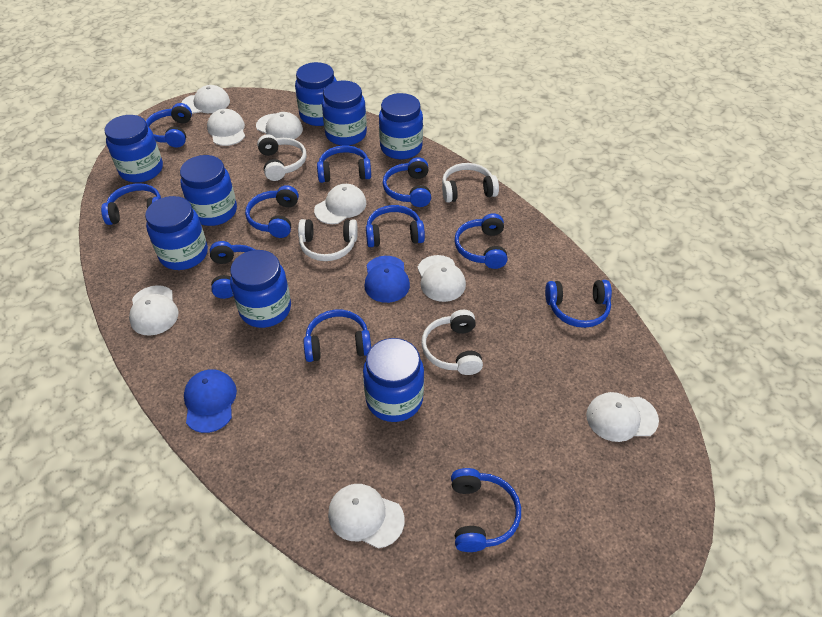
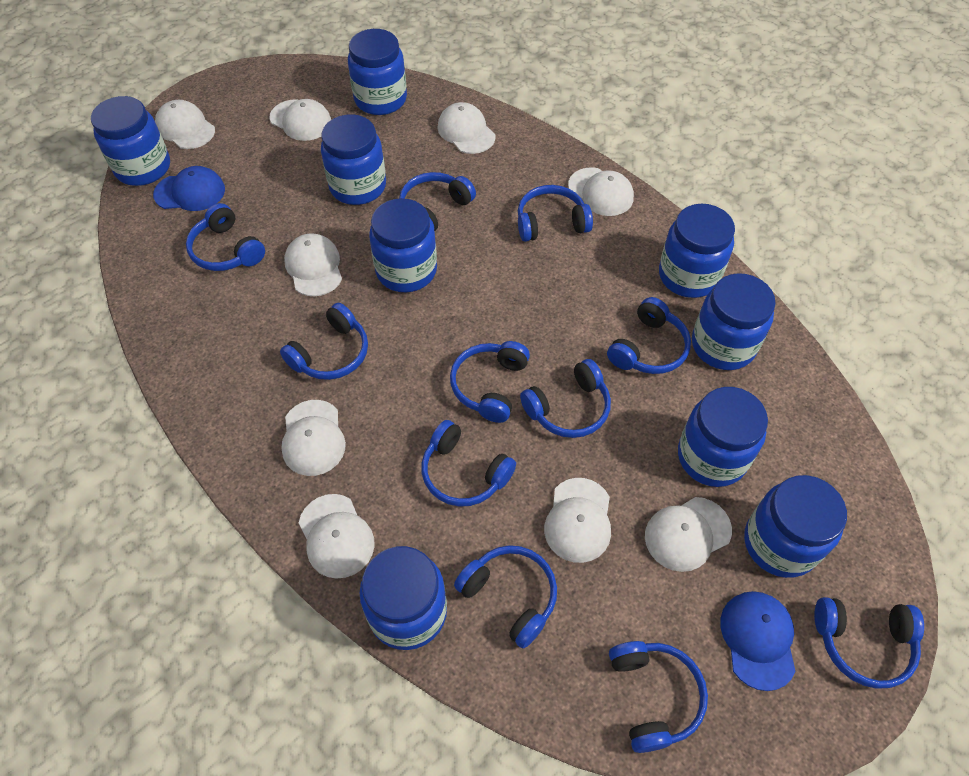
blue jar: [105,115,163,183] [145,196,208,270] [180,155,237,226] [230,250,291,328] [295,62,337,126] [322,80,367,146] [363,338,424,422] [379,93,423,159] = 8 -> [91,96,170,186] [321,114,386,205] [348,29,407,115] [360,546,447,650] [369,198,437,292] [659,204,735,298] [678,387,768,487] [692,273,776,370] [744,475,847,578] = 9
white cap: [129,285,179,336] [181,85,230,114] [207,109,245,146] [256,112,303,139] [314,184,366,224] [328,484,404,548] [417,255,466,302] [586,392,659,442] = 8 -> [155,100,215,149] [269,99,331,141] [281,400,346,476] [284,233,342,296] [299,494,375,579] [437,102,495,154] [544,478,611,563] [568,167,634,216] [645,497,732,572] = 9
white headphones: [257,134,307,181] [298,219,358,261] [421,310,483,375] [442,163,499,203] = 4 -> none = 0

